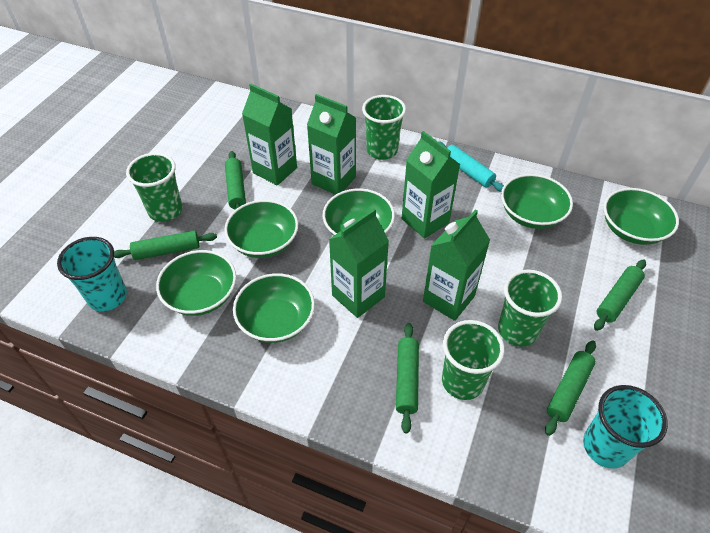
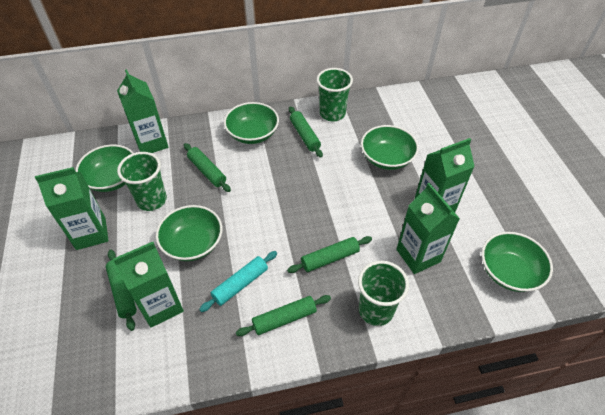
green bowl: [156,250,236,316] [224,200,298,258] [233,273,315,343] [323,189,395,236] [501,174,573,229] [604,188,679,245] = 6 -> [75,145,134,192] [156,205,222,261] [224,102,279,144] [361,125,419,170] [482,232,553,292] = 5
green cup: [126,153,183,222] [362,95,406,160] [442,320,505,400] [498,270,562,347] = 4 -> [117,152,167,211] [317,68,353,121] [358,261,409,326] = 3
turquoise cup: [57,237,127,311] [583,385,668,469] = 2 -> none = 0

